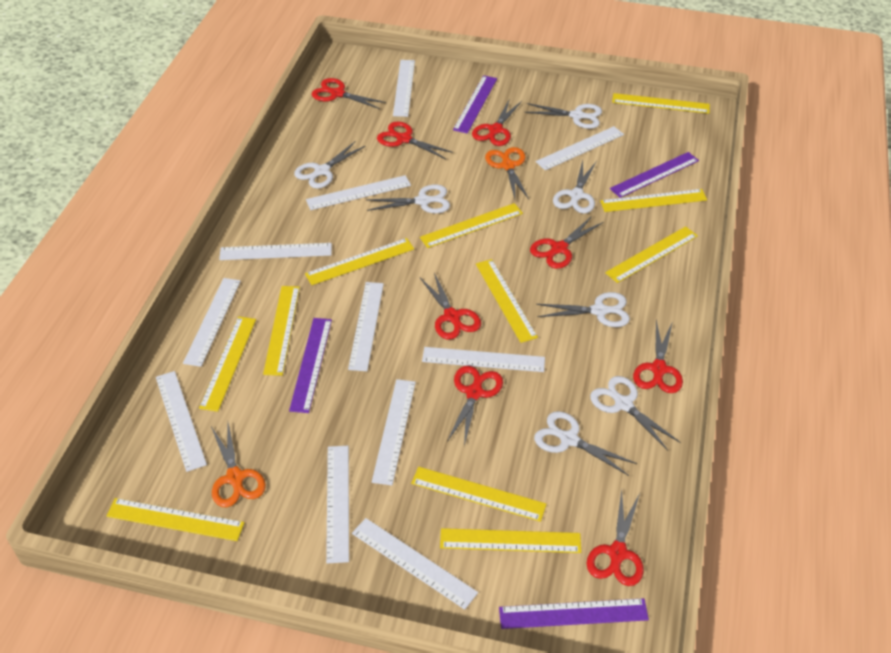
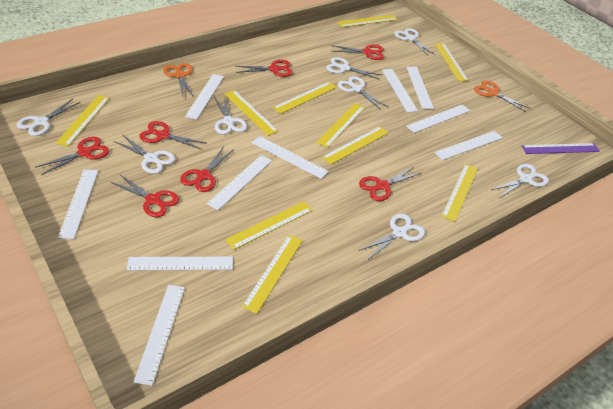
purple ruler: [289,318,332,413] [453,75,497,134] [499,598,649,629] [610,152,699,198] = 4 -> [522,143,600,154] = 1
red scissors: [312,78,386,109] [377,122,453,159] [420,273,481,339] [447,366,503,446] [472,98,522,146] [530,216,603,269] [586,489,644,586] [633,320,683,393] = 8 -> [35,137,109,175] [111,175,179,217] [139,121,206,149] [180,146,233,192] [236,60,293,77] [331,44,384,60] [359,167,421,201] = 7
white ruler: [156,371,207,472] [183,278,241,367] [219,243,332,260] [306,175,411,210] [326,446,349,563] [348,282,384,371] [352,518,478,610] [372,379,416,485] [393,60,415,117] [422,347,545,372] [536,126,624,170] = 11 -> [58,169,98,239] [127,257,233,270] [134,285,185,386] [185,74,224,120] [206,155,272,210] [252,136,329,179] [382,69,418,113] [406,67,434,109] [406,104,470,133] [434,131,503,160] = 10
white scissors: [294,141,365,189] [366,184,450,213] [525,103,602,129] [534,411,637,476] [536,292,630,327] [553,160,597,213] [590,376,680,451] = 7 -> [17,99,81,136] [114,135,175,174] [214,96,247,135] [326,57,382,79] [338,76,388,110] [359,214,425,259] [394,28,436,56] [491,164,549,197] = 8
yellow ruler: [106,498,245,541] [199,316,256,412] [263,286,300,376] [305,238,414,285] [411,467,547,522] [420,203,523,248] [440,528,581,553] [476,259,538,343] [600,189,707,212] [605,226,698,283] [612,93,710,114] = 11 -> [55,95,110,147] [225,90,278,136] [225,201,313,250] [242,235,303,314] [273,82,337,114] [316,103,365,148] [322,126,389,164] [337,15,398,27] [435,43,468,81] [441,164,478,222] = 10

